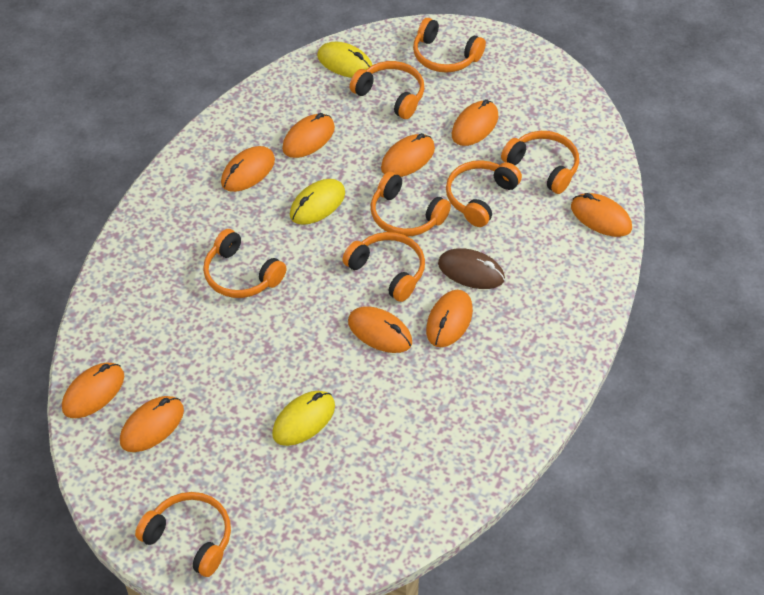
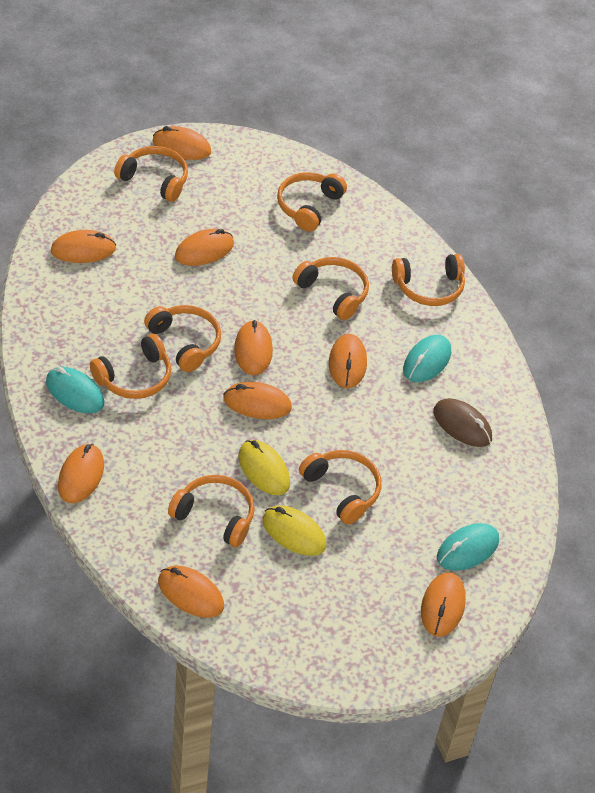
turquoise mouse: none = 0 -> [46,367,104,414] [403,335,451,382] [437,523,499,571] = 3
yellow mouse: [272,391,335,446] [290,179,345,225] [317,42,372,78] = 3 -> [238,440,290,495] [262,505,326,556] = 2

